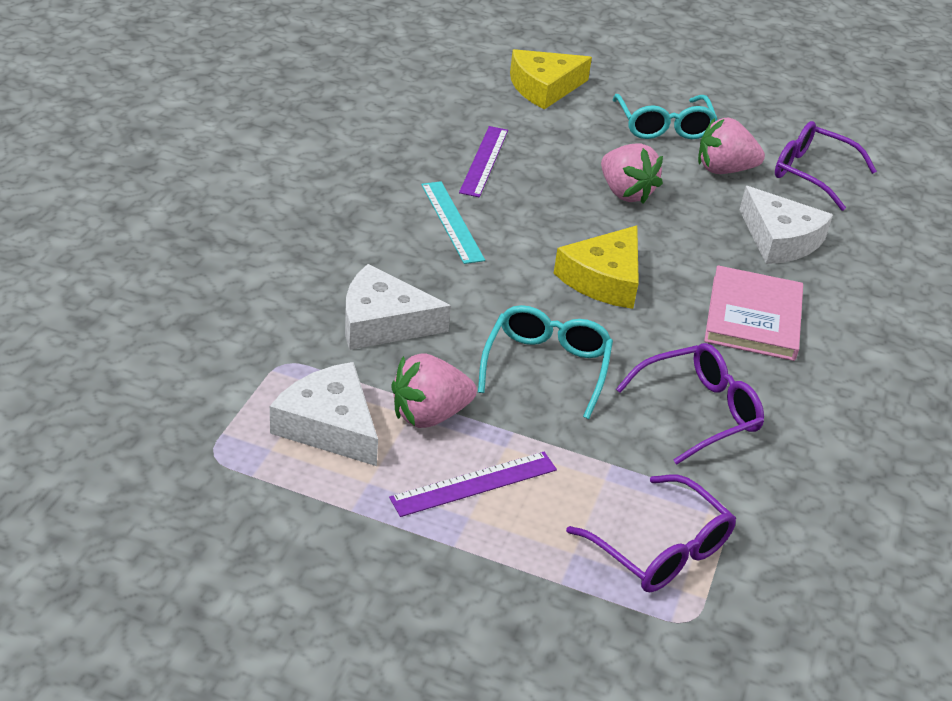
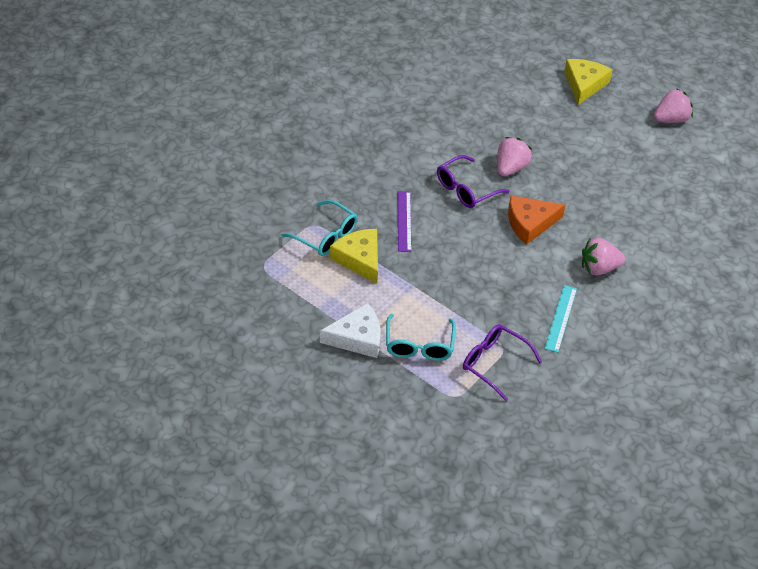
orange cheese: none = 0 -> [508,196,565,244] = 1
pink book: [704,265,803,361] = 1 -> none = 0
purple glasses: [566,475,736,592] [616,343,764,465] [775,121,877,211] = 3 -> [437,155,510,208] [463,324,542,401] = 2
purple ruler: [389,452,557,517] [459,126,508,197] = 2 -> [398,191,412,252] = 1
white cheese: [270,362,378,466] [345,264,451,350] [740,186,833,264] = 3 -> [320,303,380,358] = 1

